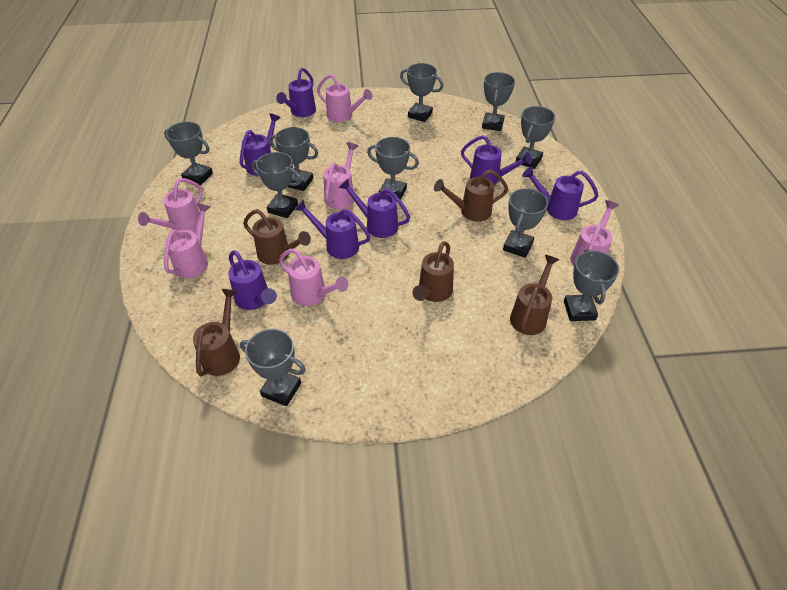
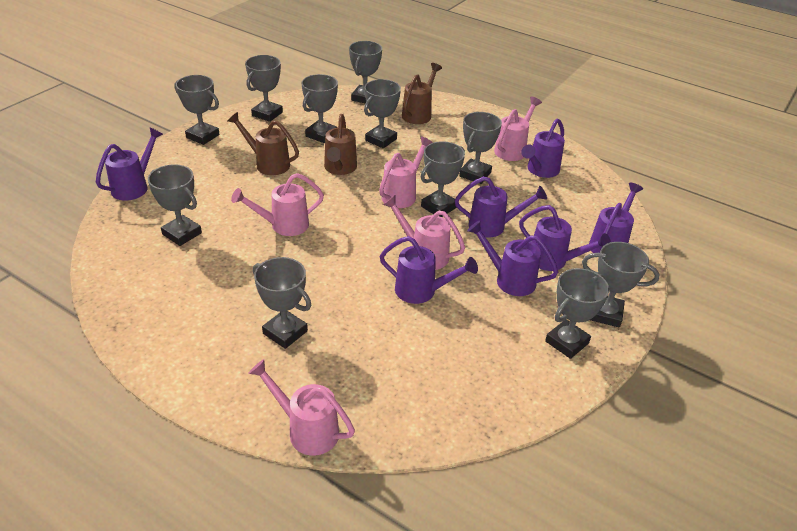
brown watering can: [193,289,240,376] [243,209,311,265] [412,241,454,302] [434,170,508,222] [510,255,559,335] = 5 -> [228,112,299,175] [324,114,357,175] [402,63,442,124] = 3
grey trophy: [164,122,213,185] [240,329,306,406] [251,152,302,218] [270,127,318,191] [367,137,419,200] [400,63,444,122] [482,72,515,131] [503,188,548,258] [516,106,555,169] [564,249,619,321] = 10 -> [148,164,202,246] [174,75,219,145] [245,55,283,122] [253,257,311,349] [302,74,338,143] [349,41,382,103] [364,79,401,148] [421,141,465,217] [460,112,502,184] [545,268,609,359] [582,242,659,327] = 11
pink watering can: [138,178,203,232] [164,203,210,278] [279,249,348,306] [317,74,372,122] [323,142,358,209] [570,200,619,266] = 6 -> [231,173,324,236] [248,359,355,456] [379,137,433,208] [383,196,465,270] [494,97,542,161] = 5

